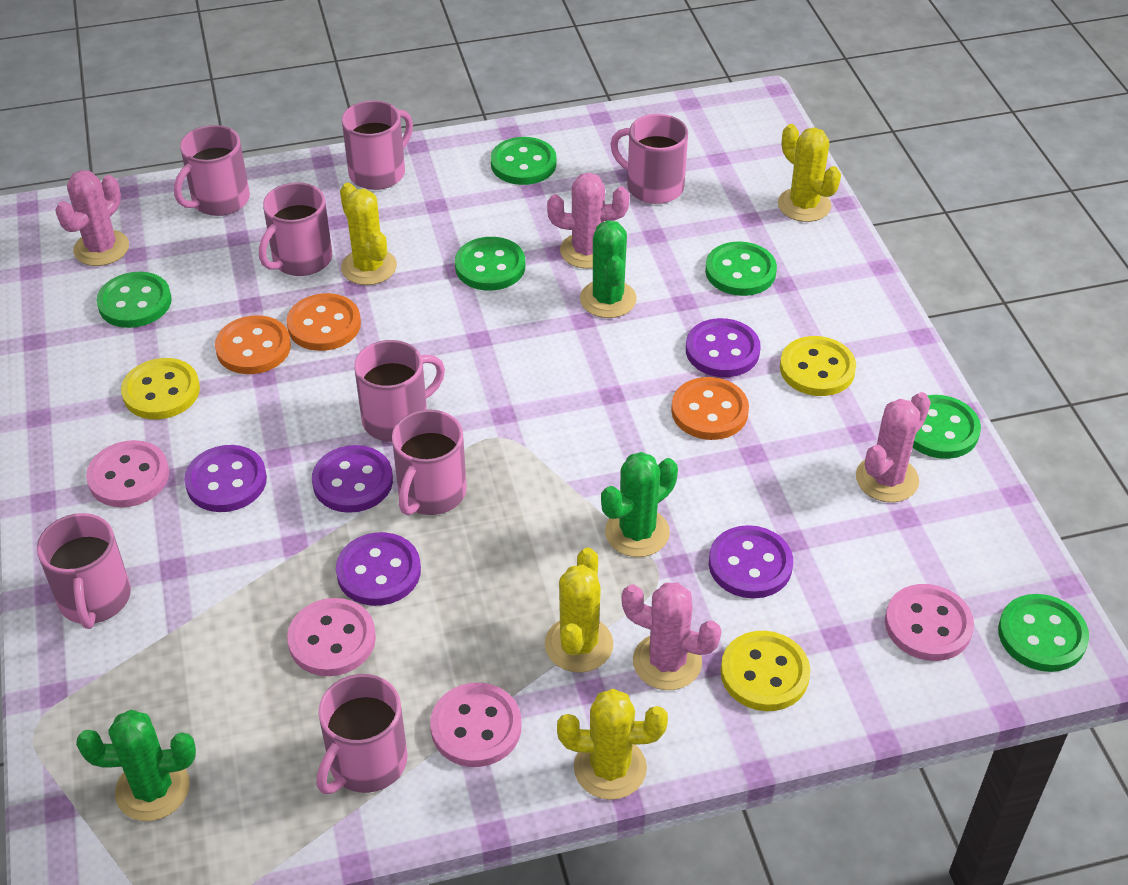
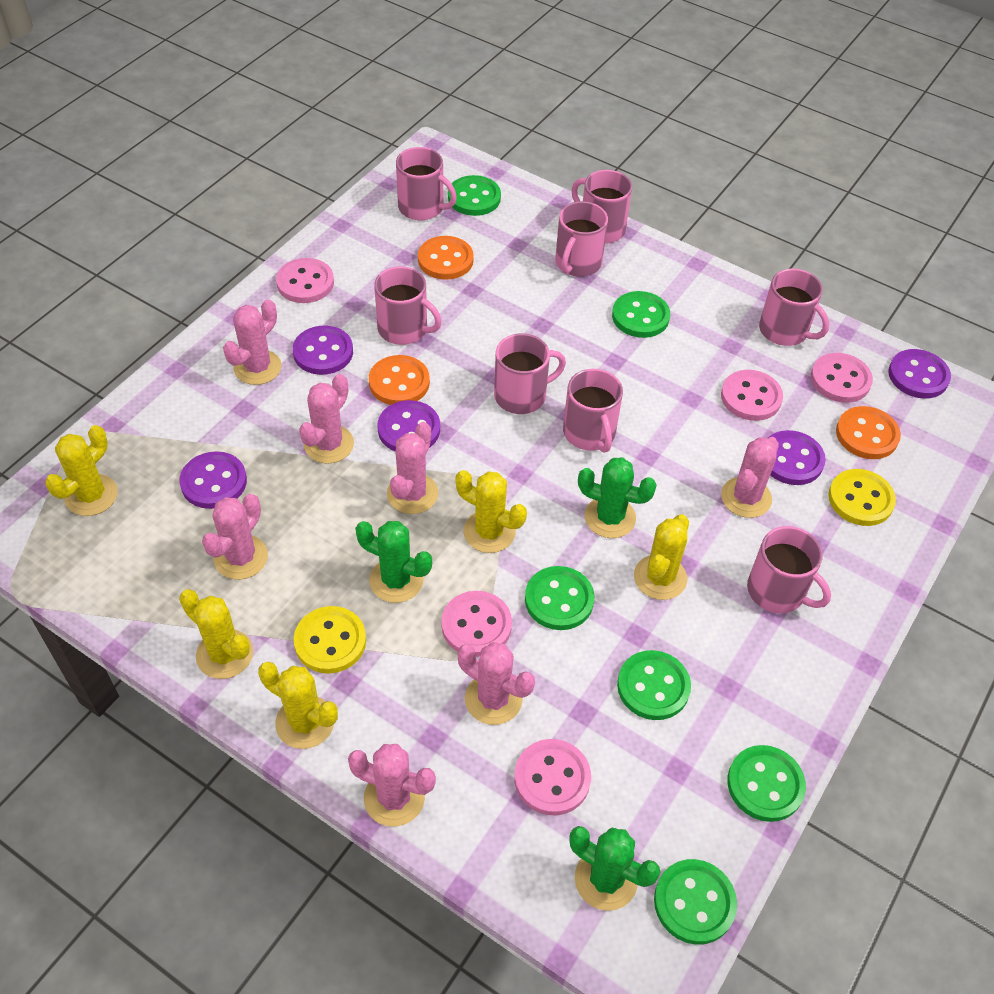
pink button: [86,440,169,507] [287,598,376,676] [430,683,521,767] [885,584,974,661] = 4 -> [276,258,334,303] [441,591,512,657] [514,739,591,815] [721,370,783,421] [811,353,873,403] = 5
pink cactus: [55,170,129,266] [547,173,630,269] [621,583,721,690] [856,392,931,502] = 4 -> [202,494,268,580] [223,299,282,385] [299,374,354,464] [348,744,436,827] [387,422,438,514] [458,642,535,725] [721,437,779,518] = 7
yellow button: [121,358,200,419] [720,631,810,711] [780,336,856,396] = 3 -> [294,606,366,674] [828,469,896,526] = 2
yellow cactus: [340,183,397,285] [545,547,613,673] [557,689,668,800] [778,124,841,222] = 4 -> [45,425,118,516] [179,589,253,679] [258,662,338,749] [455,470,527,553] [634,514,689,600] = 5

